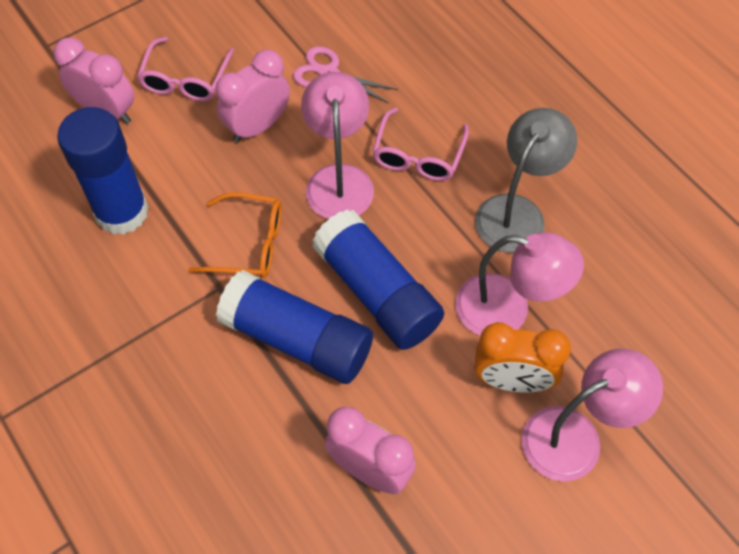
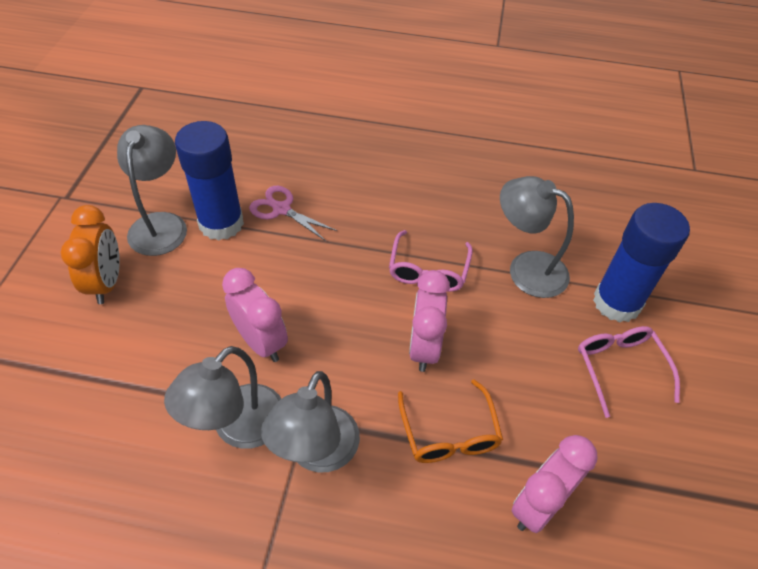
blue glue stick: [57,107,149,235] [216,270,373,384] [312,209,444,350] = 3 -> [175,121,244,241] [593,203,690,322] = 2
grey lamp: [475,108,577,253] = 1 -> [117,125,187,256] [164,346,282,449] [261,371,360,473] [500,176,574,298] = 4
pink lamp: [301,72,374,219] [455,232,584,336] [521,349,663,481] = 3 -> none = 0

